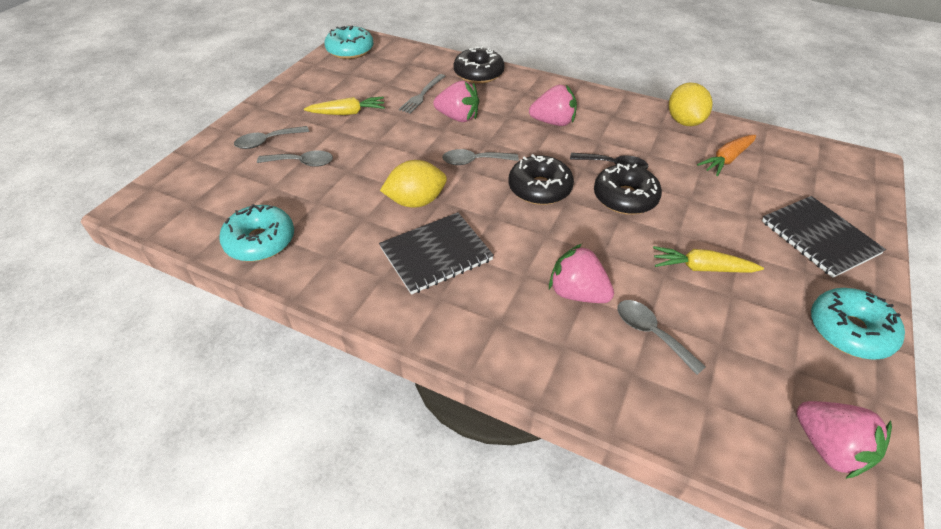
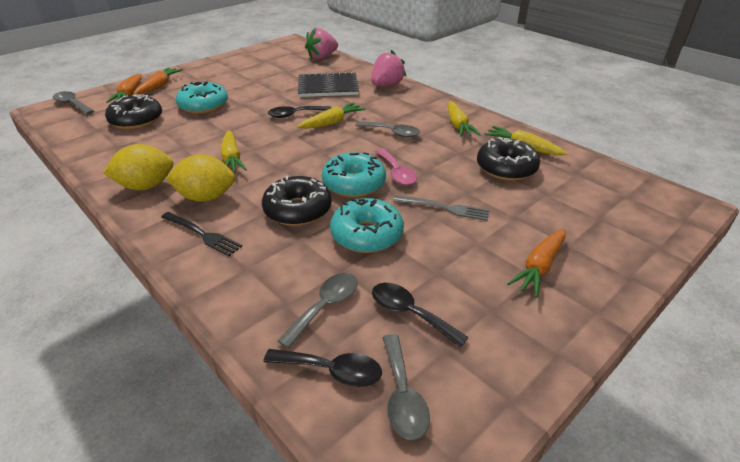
black fork: none = 0 -> [161,212,242,256] = 1
black notebook: [379,212,494,295] [762,196,886,278] = 2 -> [298,72,359,97] = 1
black spoon: [570,153,649,169] = 1 -> [263,349,382,387] [268,106,331,118] [372,283,469,348] = 3
orange carrot: [697,135,756,176] = 1 -> [106,74,142,103] [134,67,183,94] [507,229,566,298] = 3
pink spoon: none = 0 -> [376,148,417,185] = 1
pink strawberry: [433,81,479,122] [529,85,577,126] [549,244,614,303] [796,401,892,479] = 4 -> [305,27,338,59] [371,50,407,86] = 2
yellow carrot: [304,97,385,115] [653,246,764,273] = 2 -> [221,130,247,172] [297,102,365,129] [448,101,481,137] [485,126,568,155] = 4

